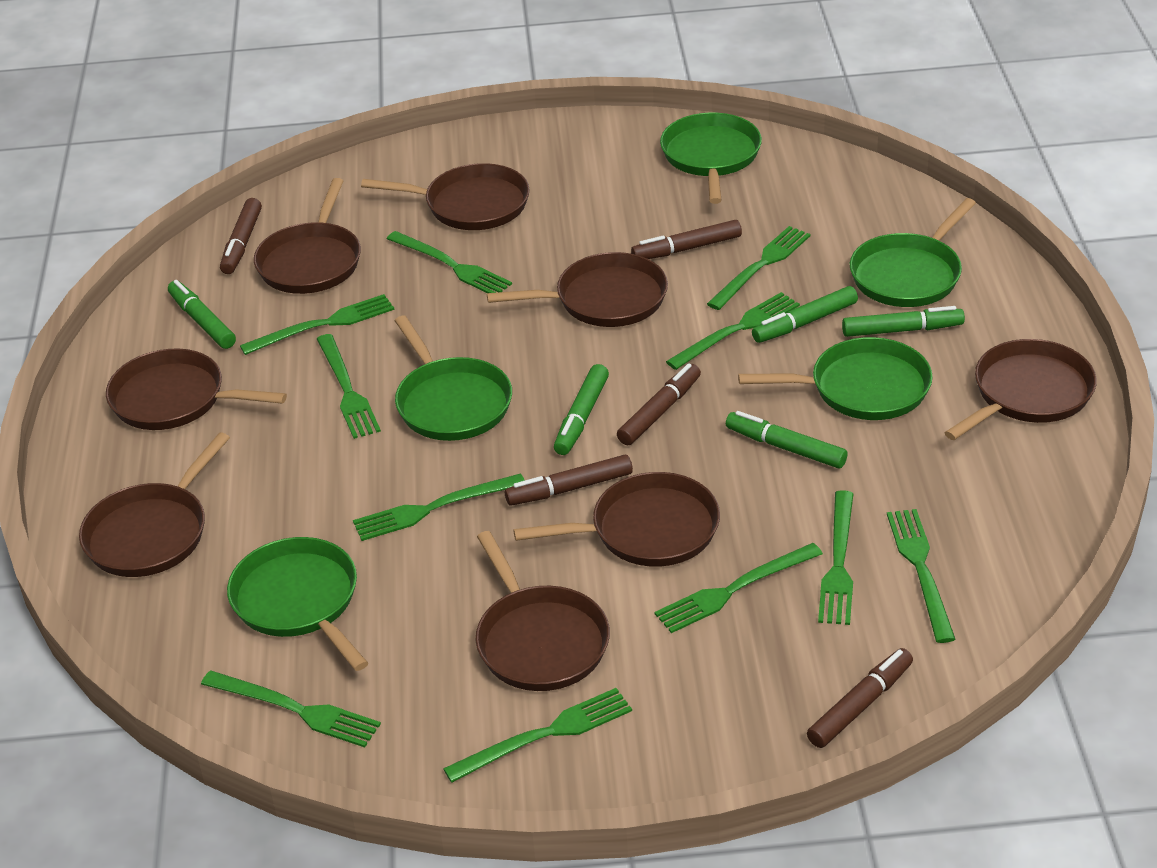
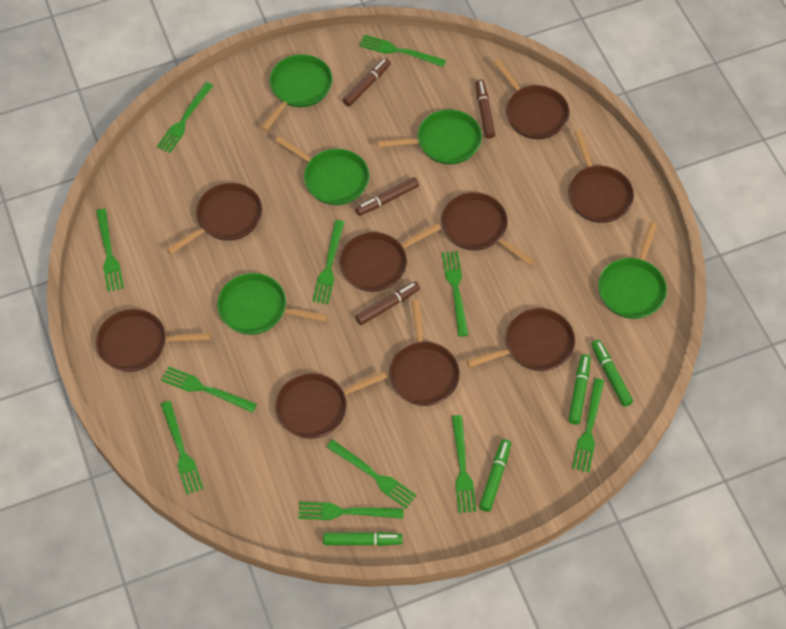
brown marker: [220,198,262,274] [505,455,633,506] [617,363,701,446] [631,220,742,259] [807,648,913,748] = 5 -> [343,58,391,107] [355,177,419,216] [355,281,420,325] [475,80,495,139] = 4
brown pan: [79,432,230,577] [106,349,287,430] [254,178,361,294] [361,163,530,230] [476,531,610,691] [487,252,668,327] [513,472,720,567] [945,339,1097,440] = 8 -> [96,309,210,372] [166,183,263,254] [275,371,387,439] [339,223,441,292] [389,300,460,406] [441,192,534,266] [467,308,575,371] [493,59,570,139] [568,130,634,223] = 9
green marker: [168,280,236,349] [554,364,609,455] [726,411,848,468] [752,286,858,343] [842,306,965,337] = 5 -> [323,532,403,546] [479,439,511,512] [568,354,591,425] [591,340,633,407] = 4

